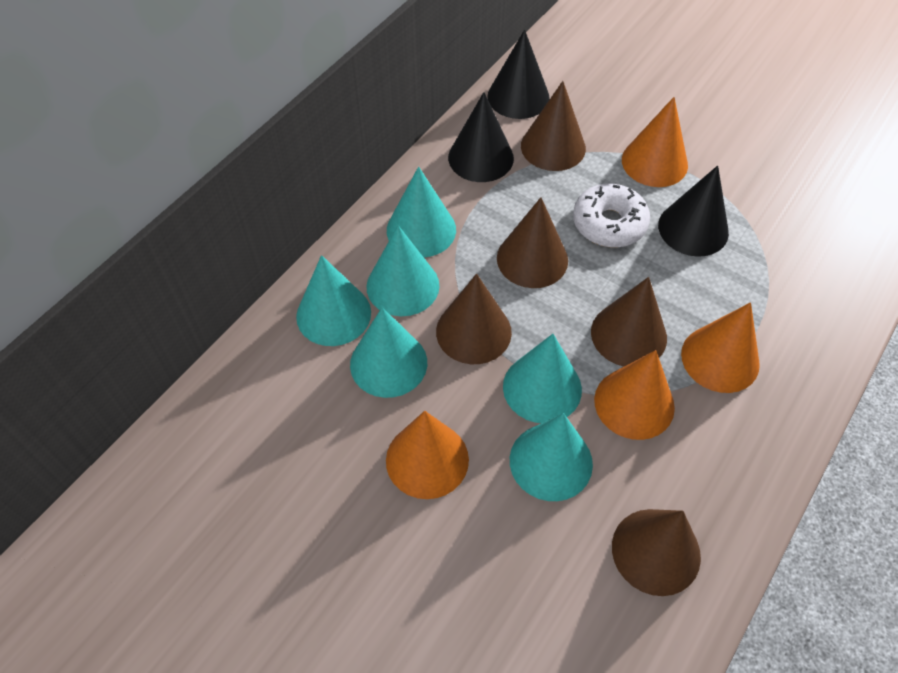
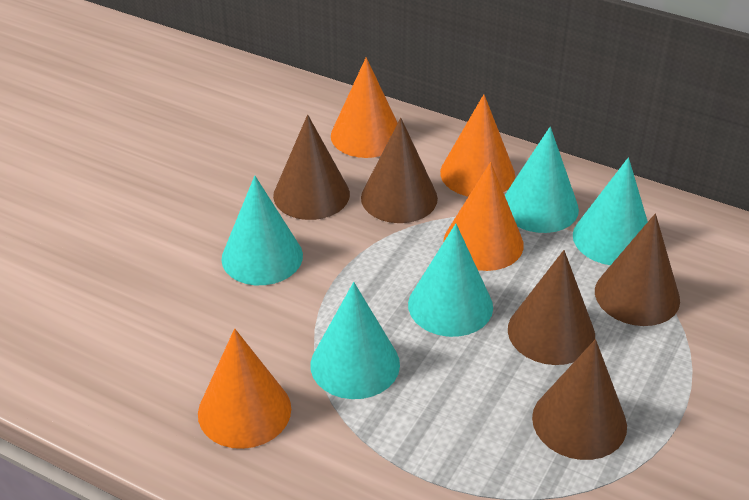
black cone: [448,92,514,182] [487,30,550,119] [658,165,729,257] = 3 -> none = 0
turquoise cone: [296,255,371,346] [350,307,427,398] [366,225,440,316] [387,167,456,257] [503,334,582,423] [510,413,593,501] = 6 -> [221,176,303,285] [311,282,400,399] [408,223,493,337] [505,127,579,233] [573,157,648,265] = 5
white donut: [573,184,650,247] = 1 -> none = 0

